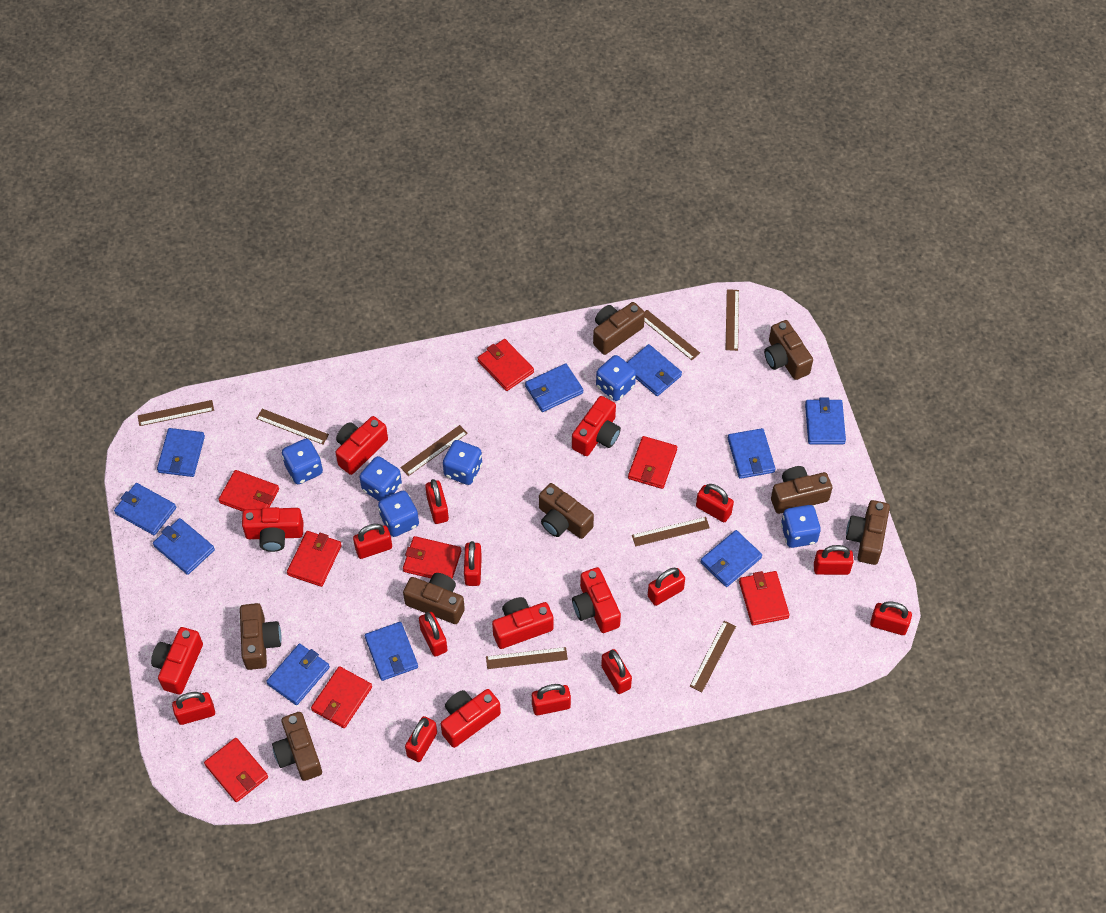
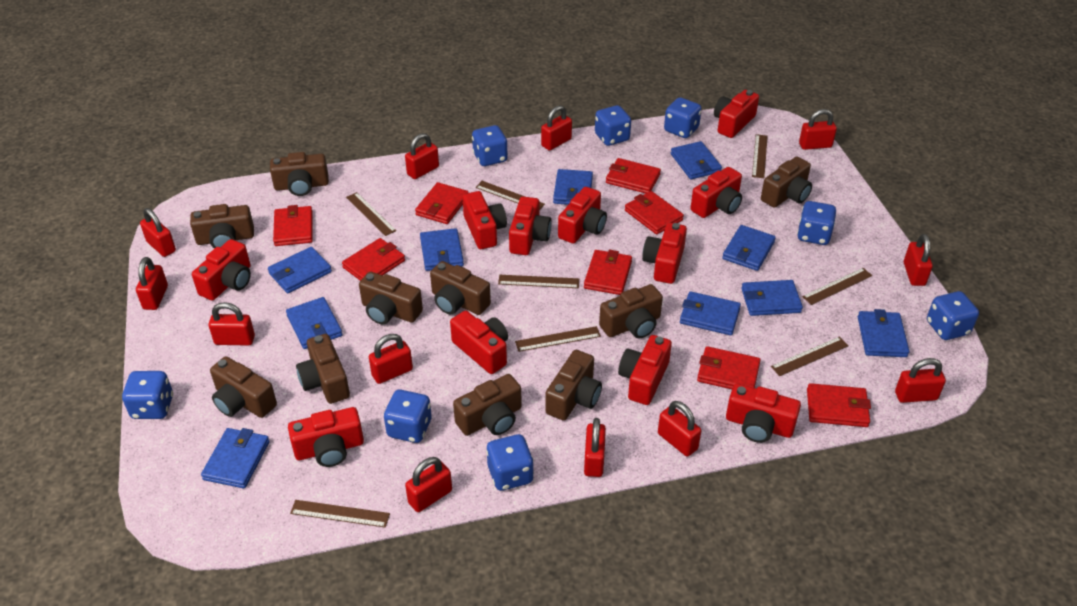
blue dice: [282,439,323,484] [359,456,402,501] [378,491,419,537] [443,440,482,485] [596,355,636,401] [781,505,821,548] = 6 -> [122,371,173,419] [384,390,432,443] [472,125,508,166] [486,434,534,491] [595,105,631,146] [664,97,702,138] [797,201,836,245] [927,291,979,340] = 8
brown camera: [240,603,282,670] [272,712,322,781] [403,573,465,624] [539,483,594,539] [593,302,645,355] [764,320,813,380] [771,466,832,514] [846,500,890,565] = 8 -> [190,204,254,249] [210,356,277,418] [270,152,329,196] [296,334,350,404] [359,272,423,325] [430,261,491,315] [453,374,522,436] [545,350,602,421] [599,284,663,338] [761,157,812,208] = 10
red camera: [151,627,203,695] [242,507,304,552] [336,416,388,475] [441,689,501,748] [492,597,554,649] [572,396,621,456] [572,567,621,633] = 7 -> [192,239,251,301] [288,407,364,467] [450,311,508,374] [463,191,507,249] [509,197,551,255] [558,187,607,244] [618,335,672,405] [642,223,687,284] [691,167,742,218] [714,90,759,138] [726,383,801,443] = 11

